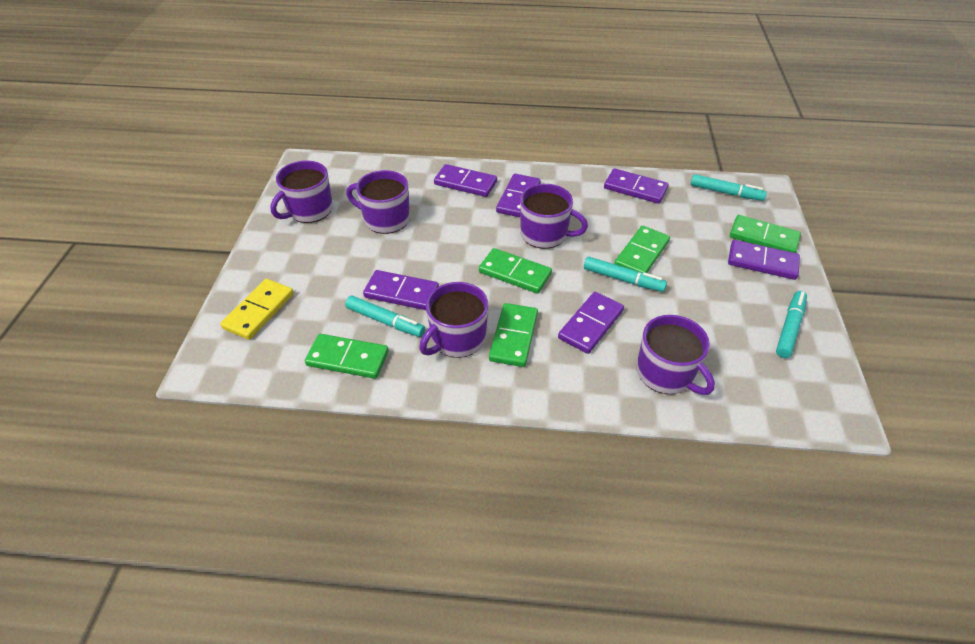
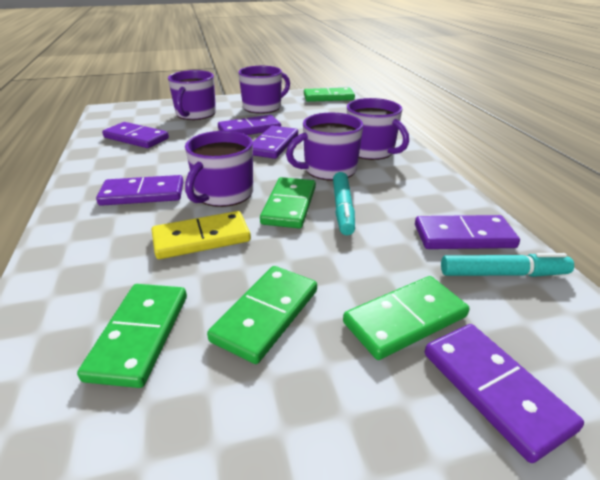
turquoise marker: [345,296,425,337] [584,257,667,292] [690,174,767,201] [776,291,807,358] = 4 -> [333,172,355,235] [441,253,574,277] = 2

